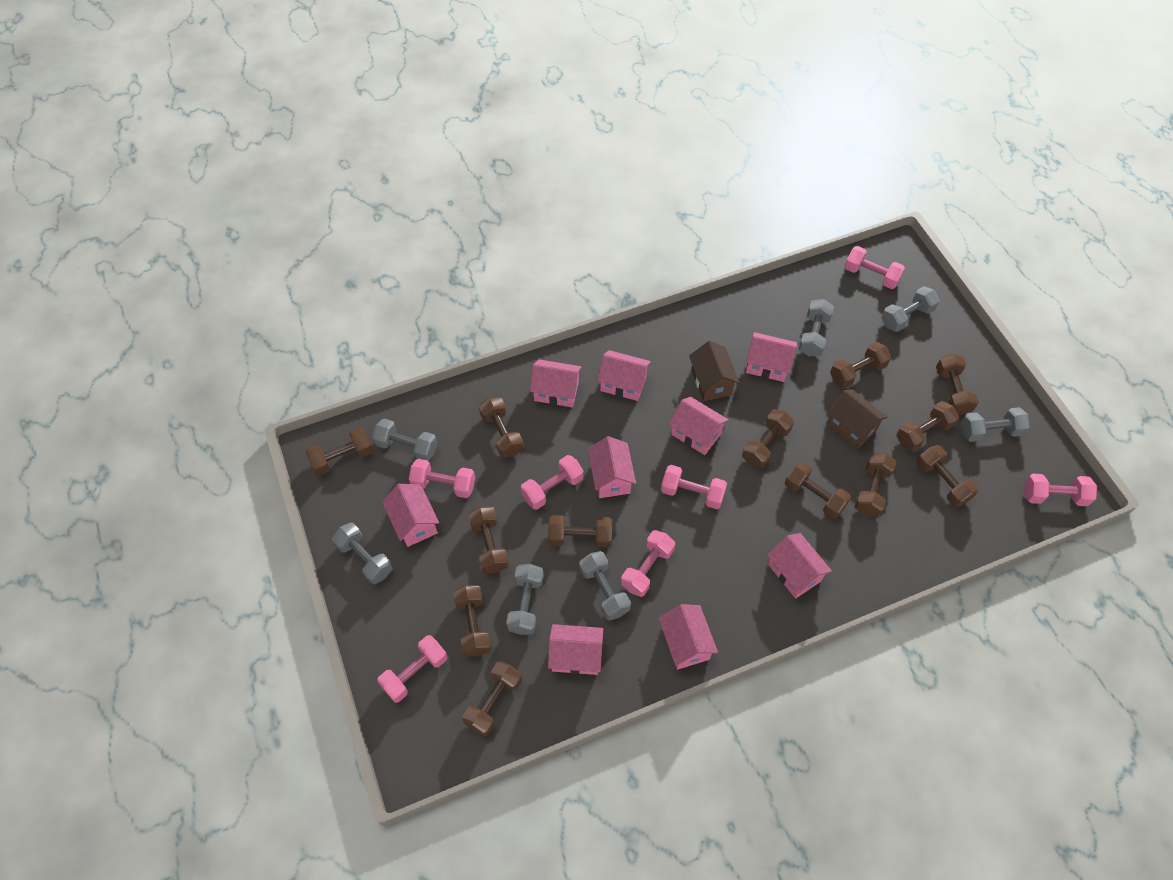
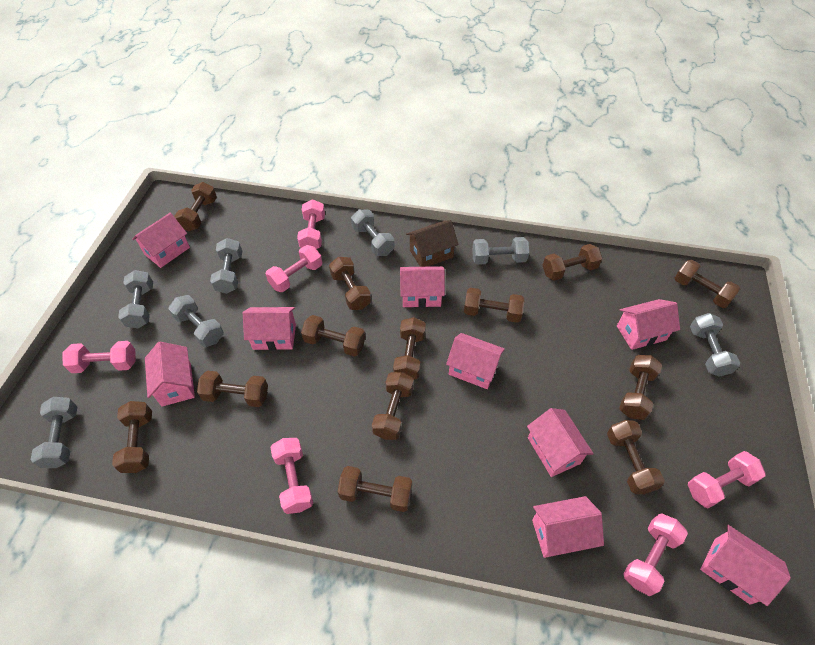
brown house: [689,341,740,401] [826,389,888,449] = 2 -> [406,220,459,267] = 1
pink dumbbell: [377,635,448,703] [409,459,475,498] [520,455,584,510] [621,530,675,597] [661,465,727,509] [844,246,905,289] [1024,474,1097,506] = 7 -> [63,341,136,373] [265,245,322,292] [270,438,313,514] [297,199,325,249] [623,513,688,596] [688,451,766,508] = 6

